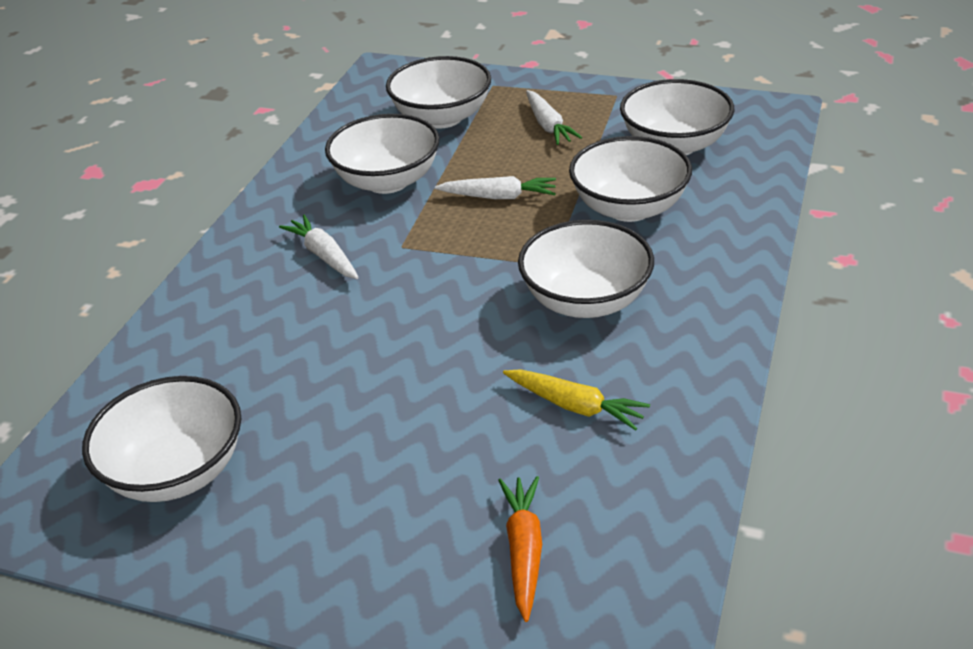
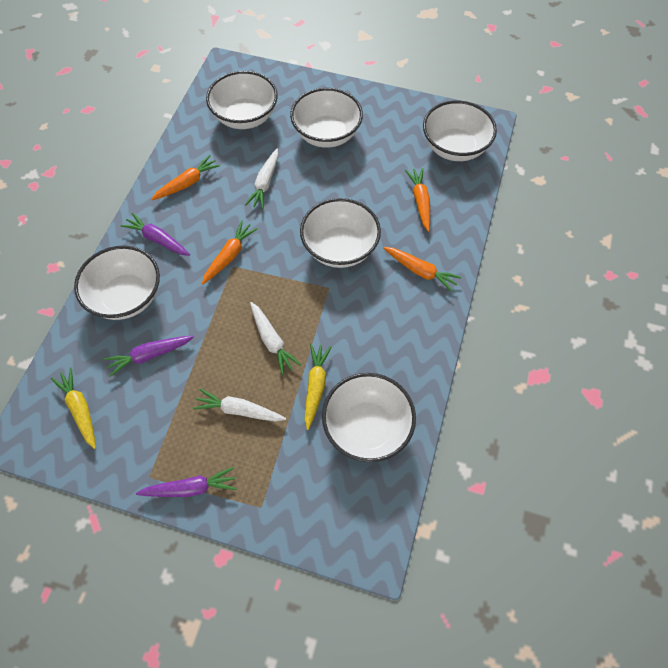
orange carrot: [498,476,542,622] = 1 -> [151,155,221,200] [202,221,258,284] [383,247,461,292] [405,168,430,232] = 4
purple carrot: none = 0 -> [104,336,194,377] [120,213,190,256] [136,467,237,497] = 3
yellow carrot: [503,369,650,430] = 1 -> [51,368,96,449] [304,344,332,430] = 2

